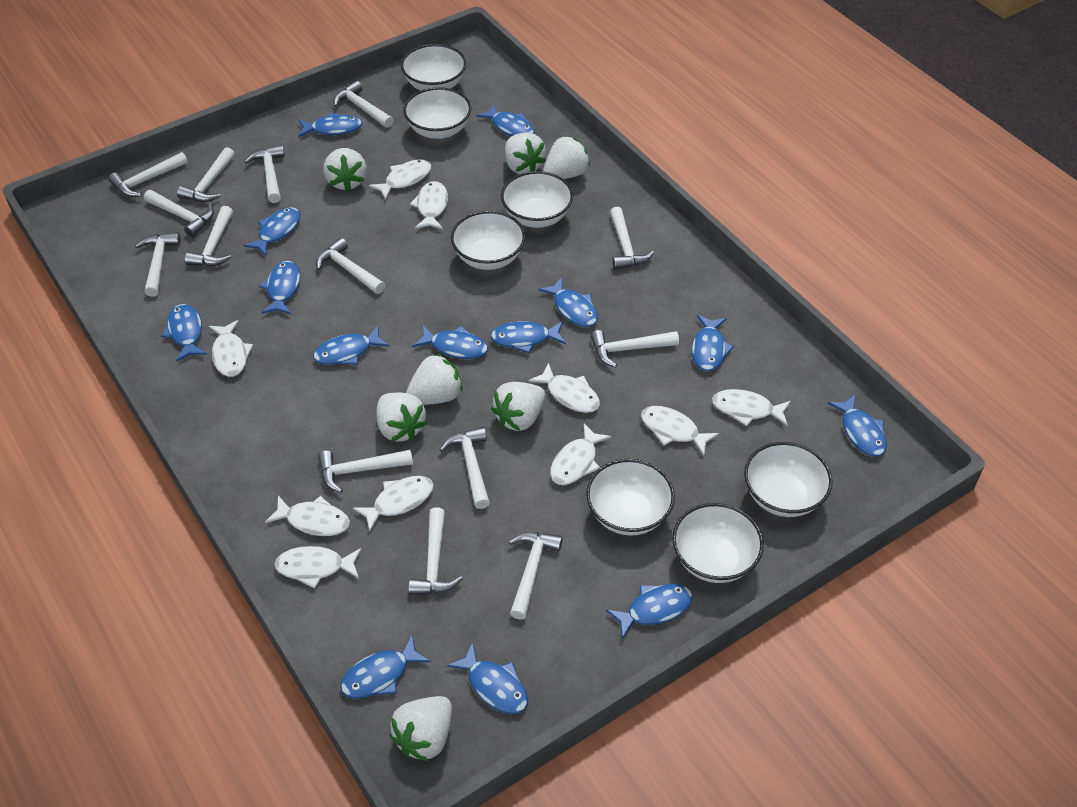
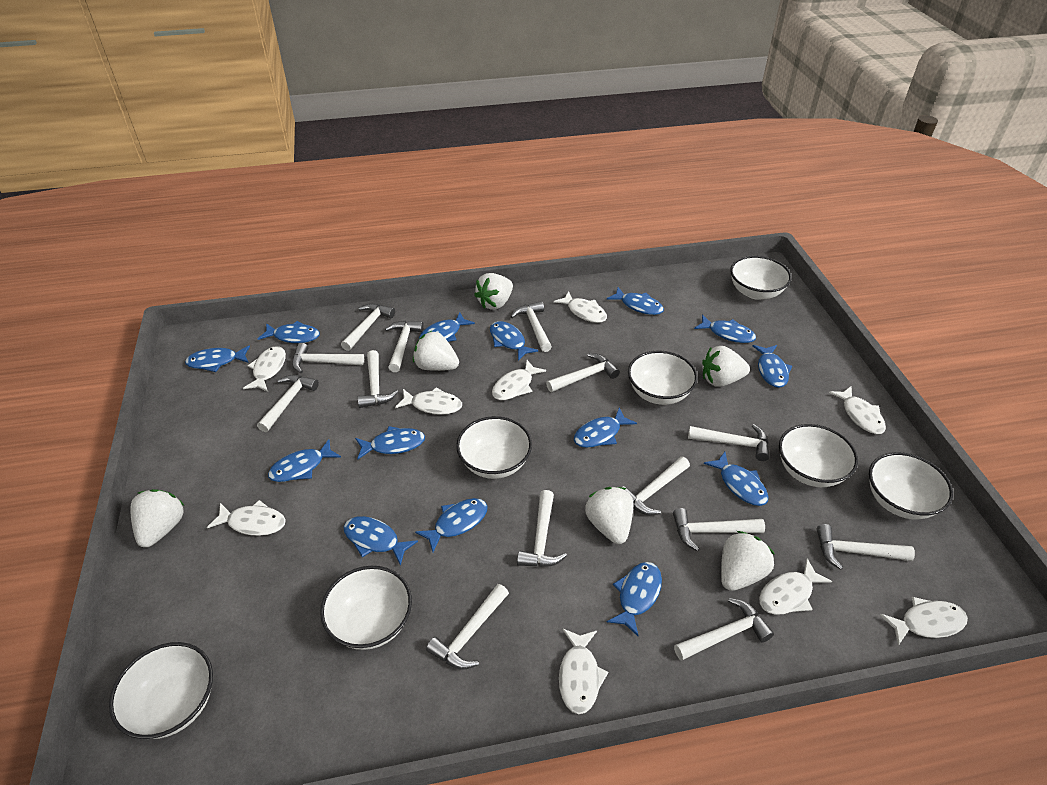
white fish: [209,320,253,377] [265,496,350,536] [274,546,361,588] [353,476,434,531] [369,159,431,200] [410,181,448,229] [528,363,600,413] [550,424,611,485] [641,406,719,455] [712,389,791,426] = 10 -> [207,500,286,536] [243,346,286,392] [395,387,462,415] [492,360,546,400] [554,291,607,323] [559,629,608,714] [759,558,832,615] [829,386,886,434] [880,597,968,646] = 9
white strawberry: [323,148,367,192] [376,393,427,442] [389,696,452,762] [406,353,463,405] [491,382,545,431] [505,132,546,174] [543,136,590,179] = 7 -> [130,489,185,548] [413,331,459,371] [474,273,513,310] [585,487,633,544] [702,346,750,387] [721,531,775,591] = 6

